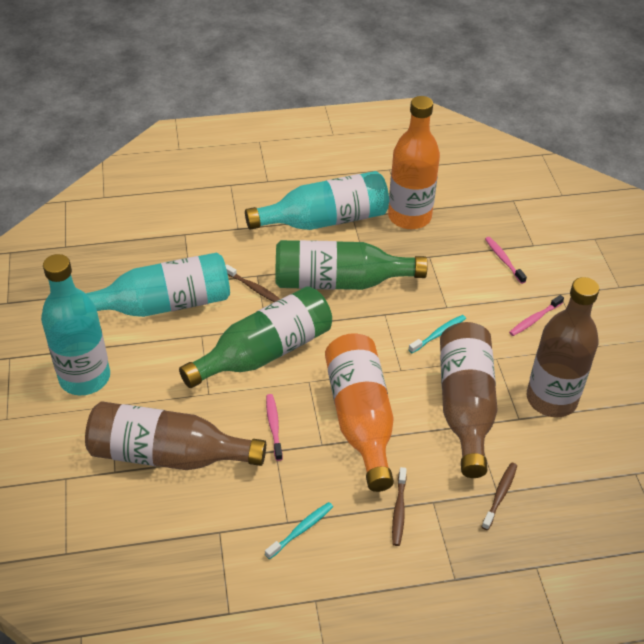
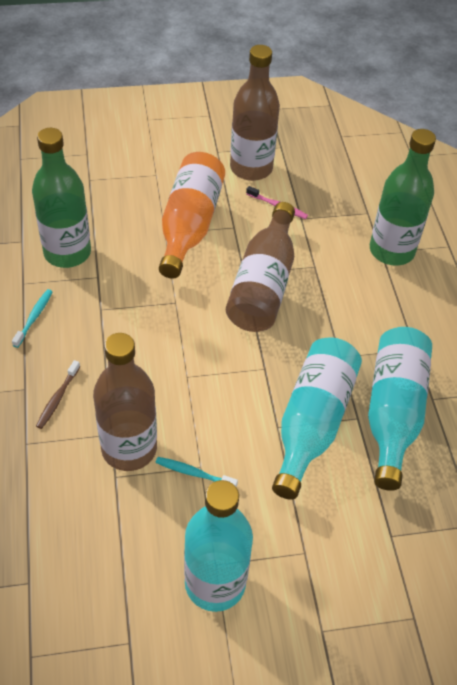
brown toothbrush: [225,264,280,302] [392,467,407,546] [482,463,517,530] = 3 -> [36,360,80,429] = 1
orange bottle: [325,333,394,492] [388,96,440,229] = 2 -> [159,152,225,278] = 1
pink toothbrush: [266,394,283,461] [485,237,527,284] [509,295,564,336] = 3 -> [246,186,308,219] = 1

